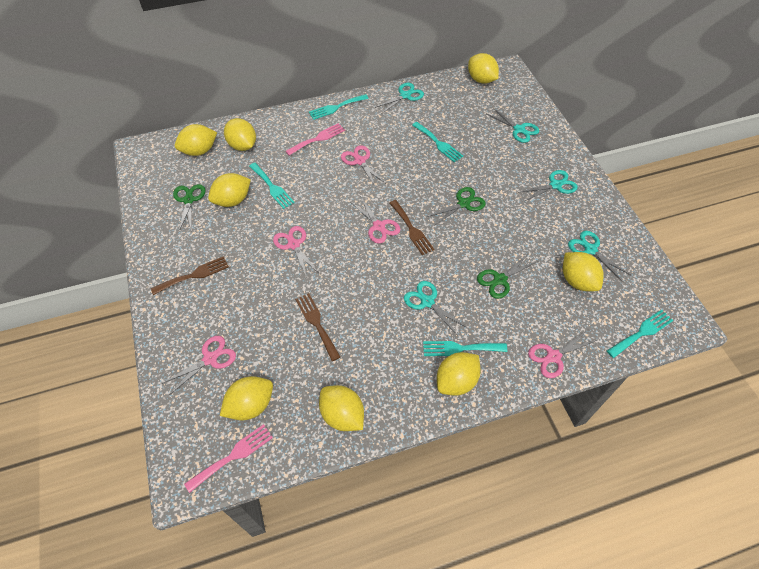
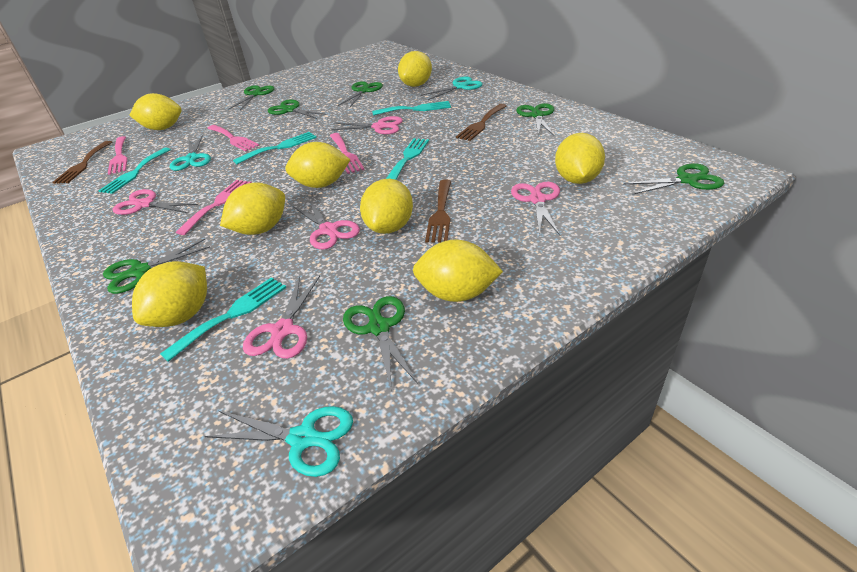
green scissors: [173,184,205,231] [427,187,486,226] [477,253,538,299] = 3 -> [103,239,210,294] [228,85,275,110] [268,100,326,119] [338,81,383,107] [343,296,418,388] [516,103,554,136] [623,163,724,195] = 7
pink fork: [184,424,273,493] [286,123,345,155] = 2 -> [108,136,128,175] [176,180,252,235] [207,125,259,152] [330,133,365,174] = 4
turquoise scissors: [374,83,424,114] [404,281,466,336] [487,108,539,143] [518,170,578,201] [568,231,630,281] = 5 -> [170,135,211,171] [205,406,353,477] [421,77,483,100] = 3

